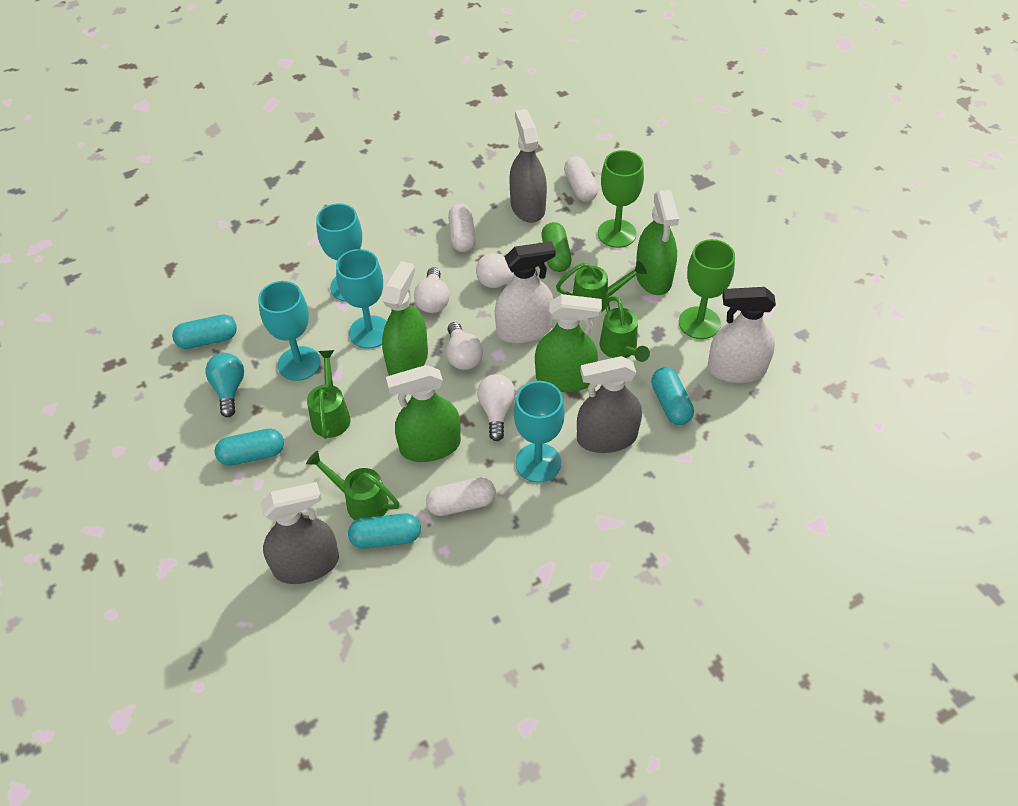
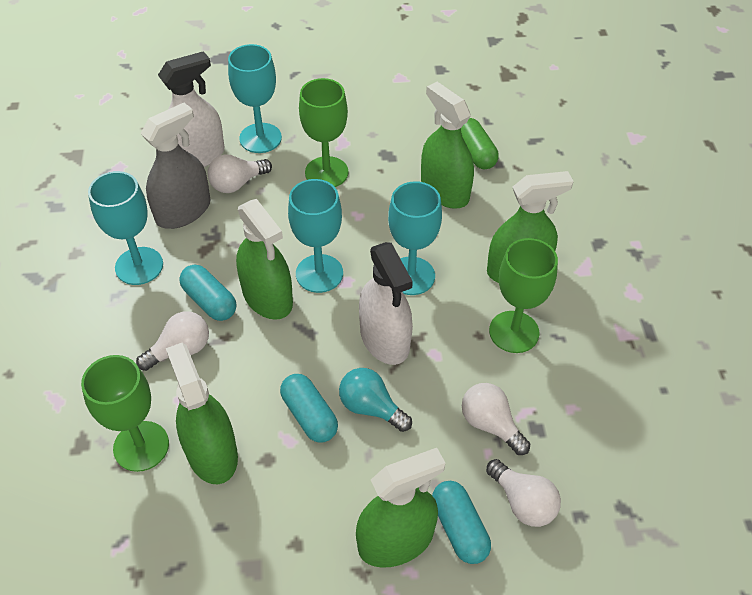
green goblet: [598,150,644,248] [679,239,735,339] = 2 -> [81,355,169,472] [299,78,348,187] [489,238,558,353] = 3
green spray bottle: [382,261,428,376] [386,365,461,462] [535,294,602,392] [636,190,679,295] = 4 -> [166,343,238,484] [236,199,293,320] [356,448,445,568] [421,82,474,209] [487,171,574,283] = 5
green watering can: [306,451,400,520] [307,350,351,439] [556,261,647,312] [600,296,650,362] = 4 -> none = 0
grey spray bottle: [260,482,339,584] [509,109,547,223] [577,356,642,453] = 3 -> [141,103,211,229] = 1
turquoise capsule: [172,315,237,349] [215,429,284,466] [348,513,421,549] [651,367,694,425] = 4 -> [179,265,236,321] [280,374,338,443] [432,481,491,564] = 3
white capsule: [426,477,496,516] [448,204,476,252] [564,156,598,202] = 3 -> none = 0

